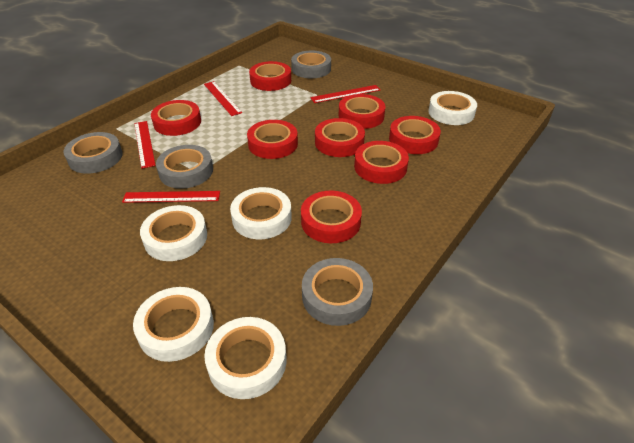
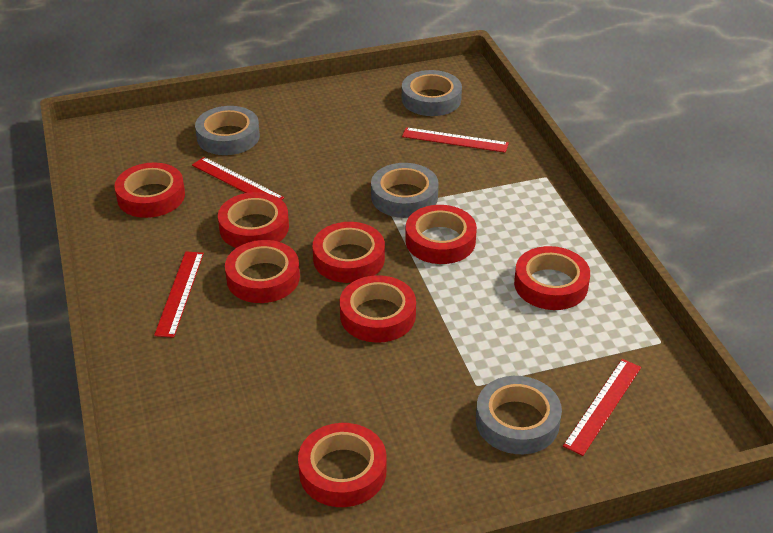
white tape: [133,287,214,362] [140,205,207,261] [204,317,286,399] [230,187,292,239] [428,91,477,125] = 5 -> none = 0

